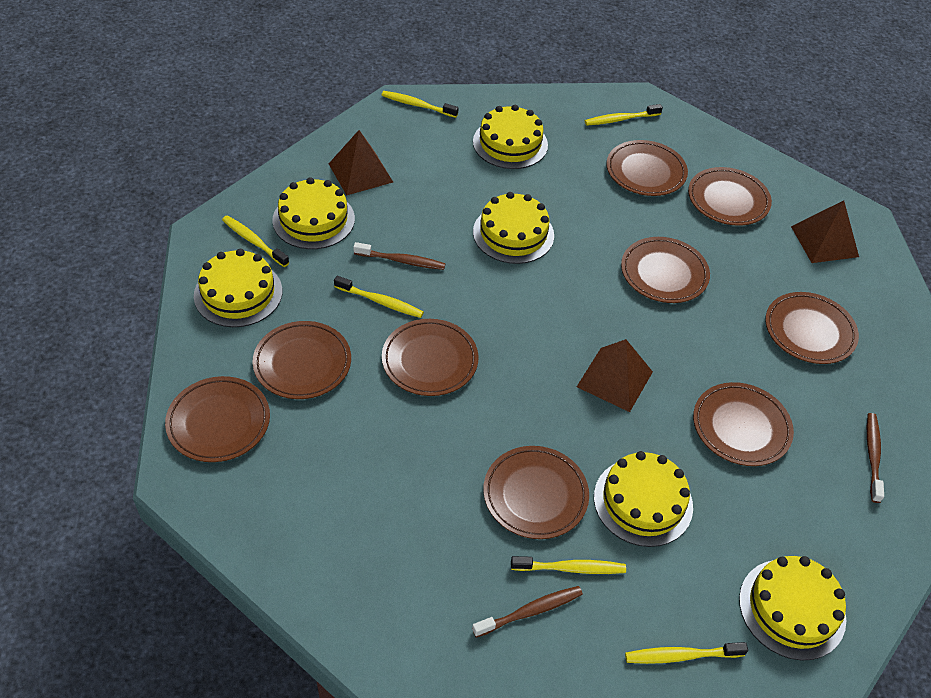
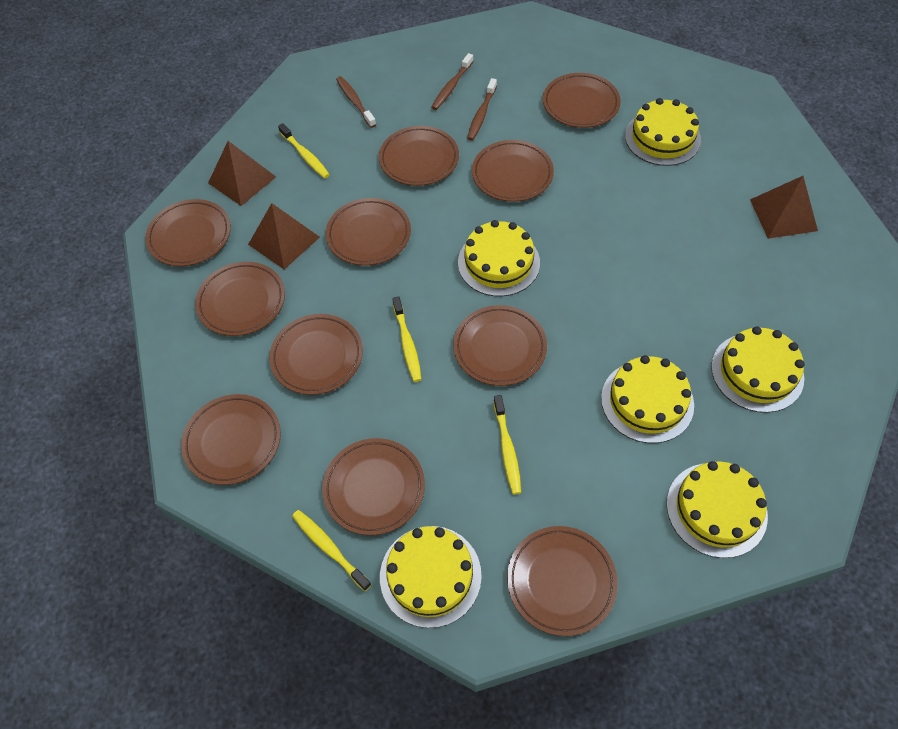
brown plate: [165,376,270,462] [252,321,351,399] [382,319,479,396] [483,446,589,539] [606,140,688,196] [621,237,710,303] [688,167,772,226] [693,382,794,466] [765,292,859,364] = 9 -> [145,199,231,266] [181,394,281,485] [195,262,285,336] [269,314,363,395] [322,438,425,535] [326,198,411,266] [379,126,459,186] [453,305,547,386] [472,140,554,202] [507,526,618,636] [543,73,621,128] = 11
yellow toothbrush: [222,216,289,267] [334,276,424,318] [382,91,459,118] [511,556,626,574] [585,104,663,125] [625,642,748,664] = 6 -> [278,123,330,178] [292,510,372,591] [392,296,422,382] [493,395,521,494] = 4

